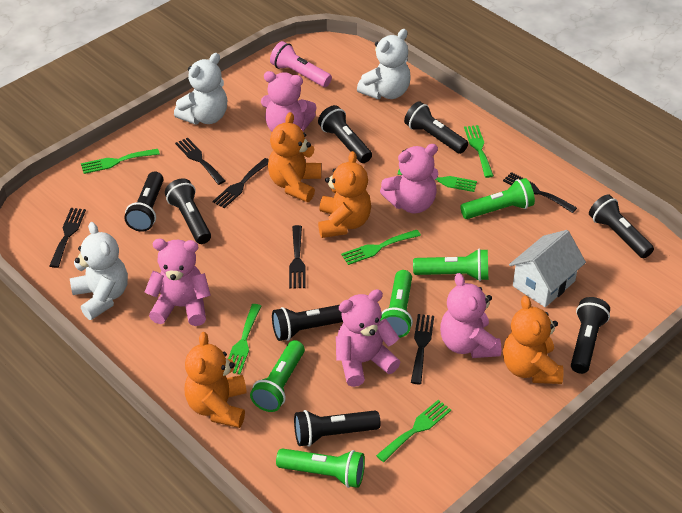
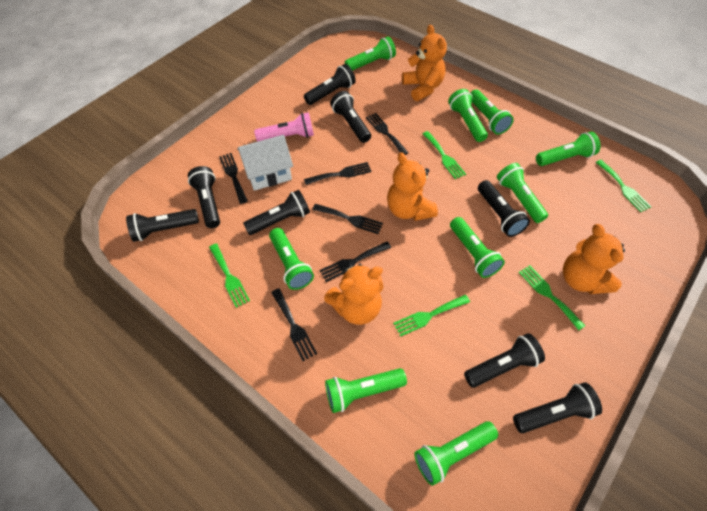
green flashlight: [250,340,305,412] [276,448,365,488] [380,270,413,338] [413,249,488,281] [460,178,535,219] = 5 -> [269,228,314,290] [325,368,407,413] [345,36,396,71] [414,421,498,486] [448,89,488,142] [450,217,505,278] [470,89,514,134] [497,163,548,223] [536,131,600,166] = 9
green fork: [81,149,160,174] [228,304,261,374] [341,230,421,265] [376,400,451,462] [398,169,477,192] [464,125,494,178] = 6 -> [209,243,250,308] [393,295,470,337] [423,131,466,179] [519,265,585,330] [596,160,651,212] = 5
pink teddy bear: [145,239,211,326] [261,71,316,131] [336,289,400,387] [380,144,438,214] [440,273,501,358] = 5 -> none = 0
white teddy bear: [70,222,128,320] [174,53,227,125] [357,29,411,99] = 3 -> none = 0

